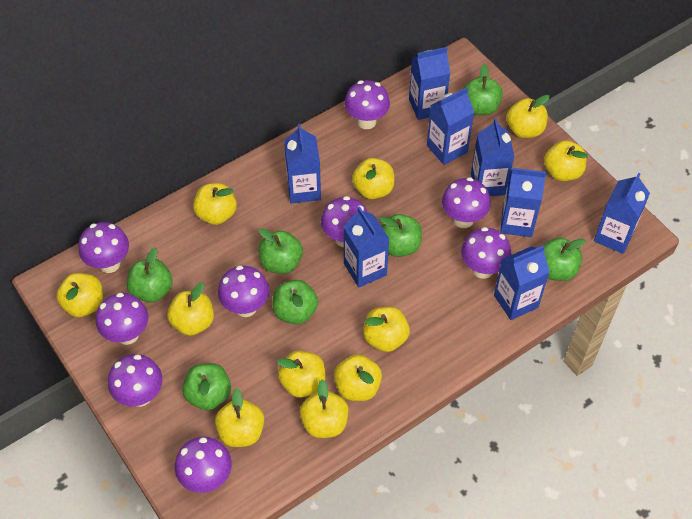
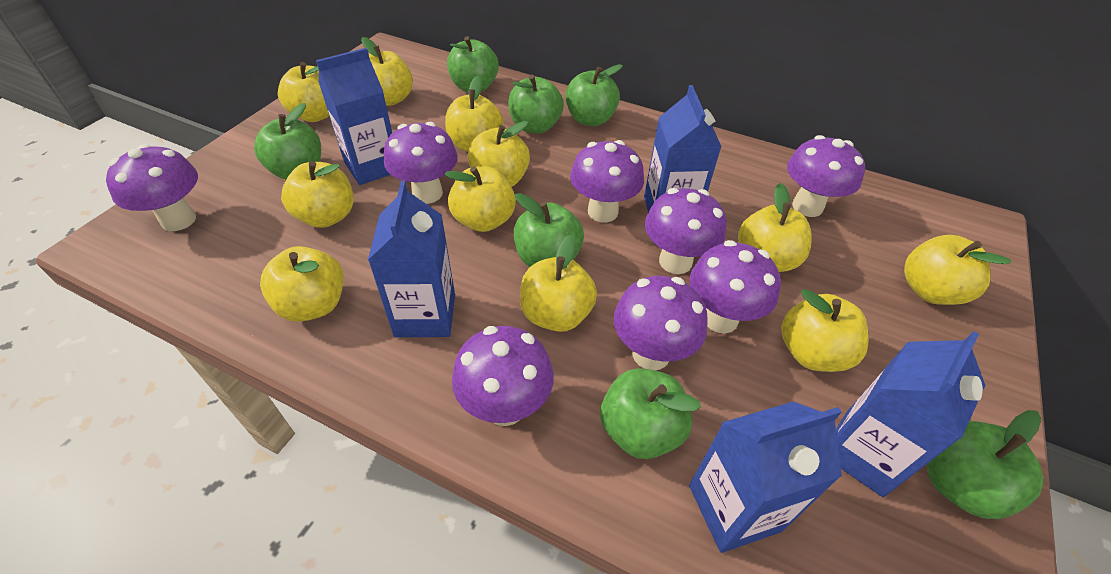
blue carton: [284,124,321,203] [344,206,389,287] [409,47,450,120] [427,87,474,165] [471,118,515,196] [494,245,550,320] [500,168,547,237] [594,173,650,254] = 8 -> [316,48,392,185] [368,181,455,337] [644,85,721,213] [689,402,842,553] [836,331,985,497] = 5
purple mushroom: [79,222,129,273] [96,293,149,345] [108,354,163,407] [175,437,232,493] [218,266,269,317] [321,196,367,247] [344,80,390,129] [442,177,491,228] [461,227,511,279] = 9 -> [106,144,198,231] [384,122,458,204] [452,326,554,426] [570,140,644,222] [613,276,708,370] [645,188,726,274] [690,240,781,333] [787,135,865,217] = 8

